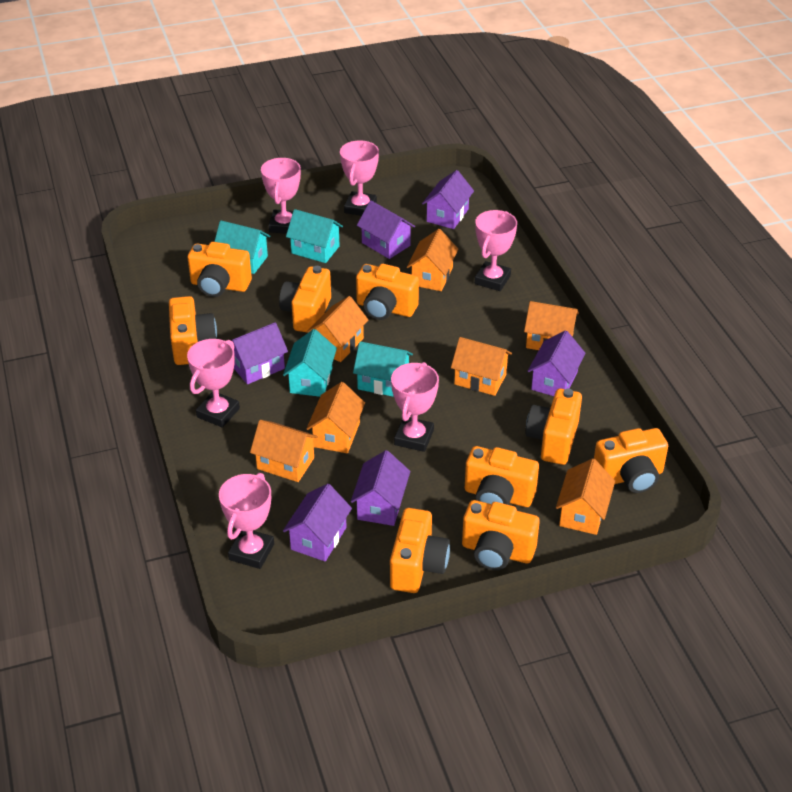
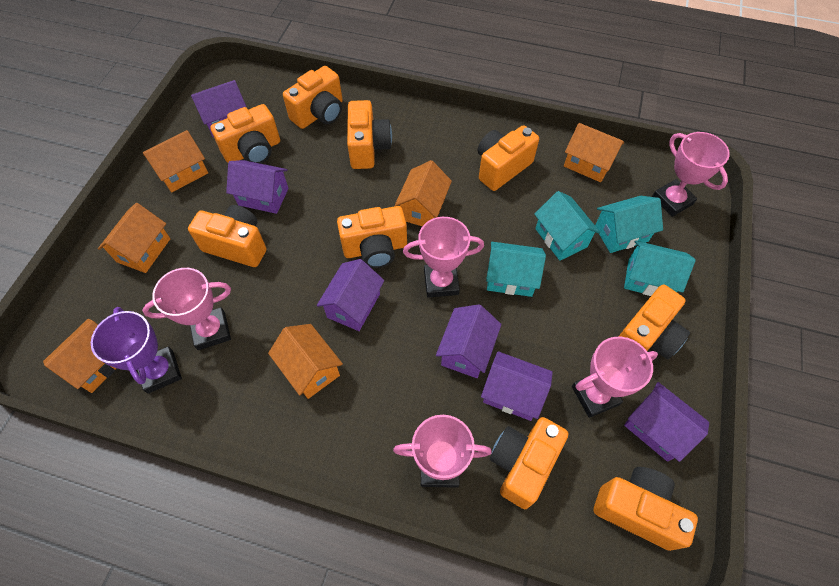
orange house: [250,420,318,482] [306,382,365,453] [307,296,368,362] [407,229,458,291] [451,337,512,396] [524,301,579,350] [556,458,615,535] = 7 -> [43,319,116,393] [98,203,170,273] [143,130,208,192] [268,324,343,399] [395,160,452,226] [564,123,624,182] = 6
pink trophy: [187,339,240,428] [219,473,274,569] [261,158,301,234] [340,140,379,216] [391,362,439,452] [475,210,517,291] = 6 -> [142,268,231,350] [393,415,491,488] [403,217,484,298] [572,337,658,418] [652,132,730,217] = 5
purple trophy: none = 0 -> [91,307,182,394] = 1

